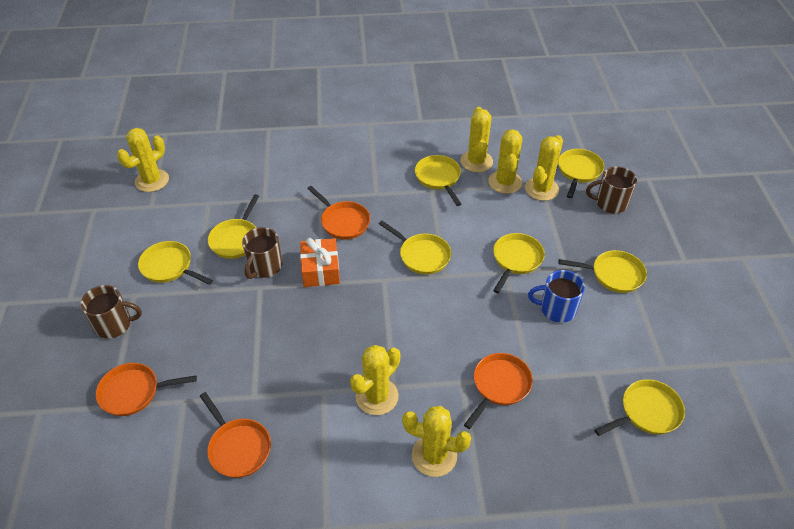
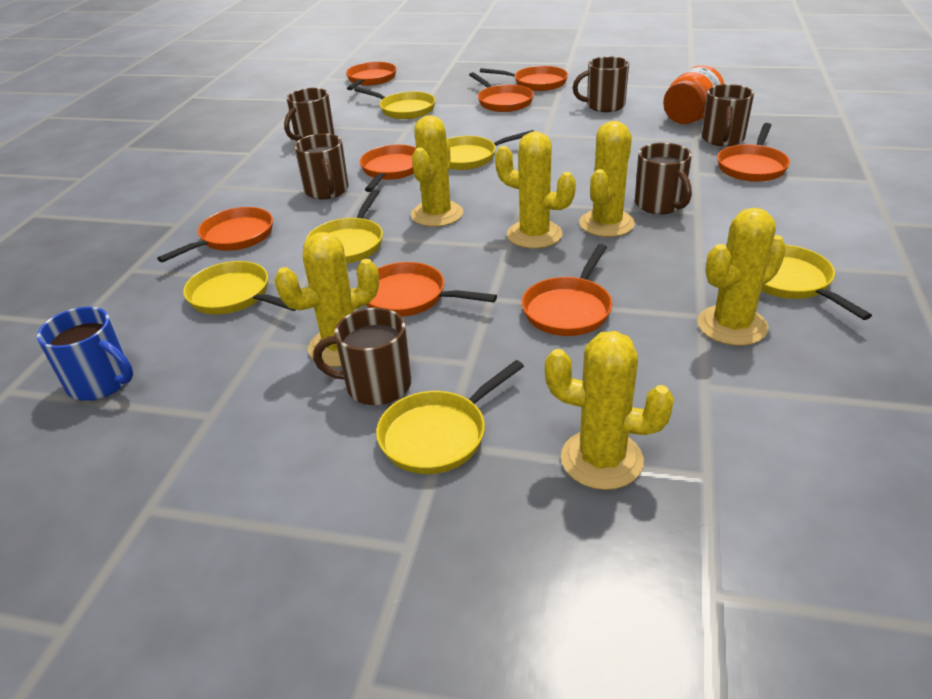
brown mug: [80,285,142,339] [242,227,282,279] [586,166,637,213] = 3 -> [284,88,335,141] [294,133,349,200] [313,308,411,405] [573,56,629,112] [635,143,692,214] [701,84,754,146] = 6
orange gift: [300,238,340,287] = 1 -> none = 0
orange jar: none = 0 -> [663,65,724,124] = 1
orange pan: [96,363,197,416] [200,392,271,478] [307,186,370,240] [464,353,533,429] = 4 -> [157,207,273,263] [346,62,397,90] [360,145,416,192] [367,262,497,317] [469,72,534,112] [480,66,568,91] [522,244,612,336] [717,123,790,182] = 8
yellow pan: [138,241,213,285] [208,194,259,259] [379,221,451,275] [415,155,461,206] [493,233,545,293] [558,149,604,198] [558,250,647,293] [595,379,685,436] = 8 -> [183,261,296,314] [306,189,383,264] [354,87,436,119] [376,360,524,474] [447,130,533,170] [761,245,872,320] = 6

